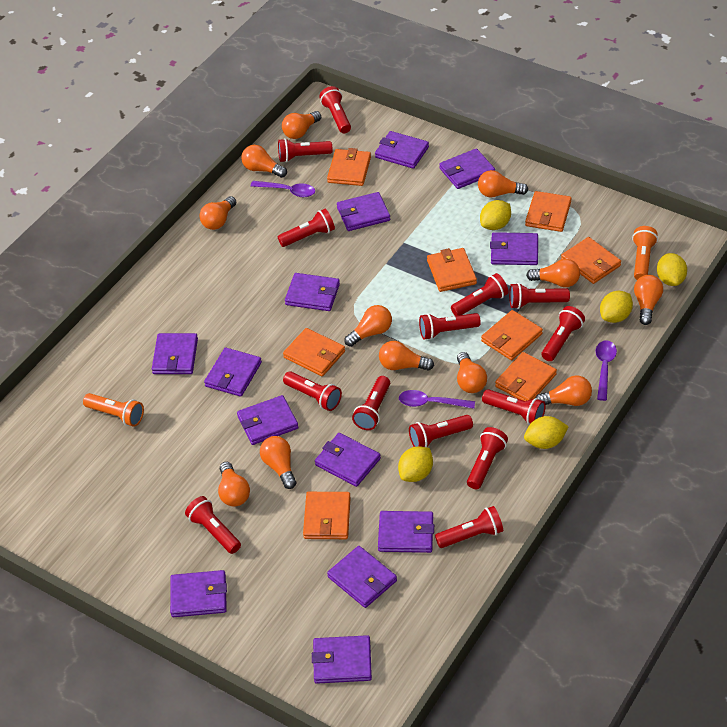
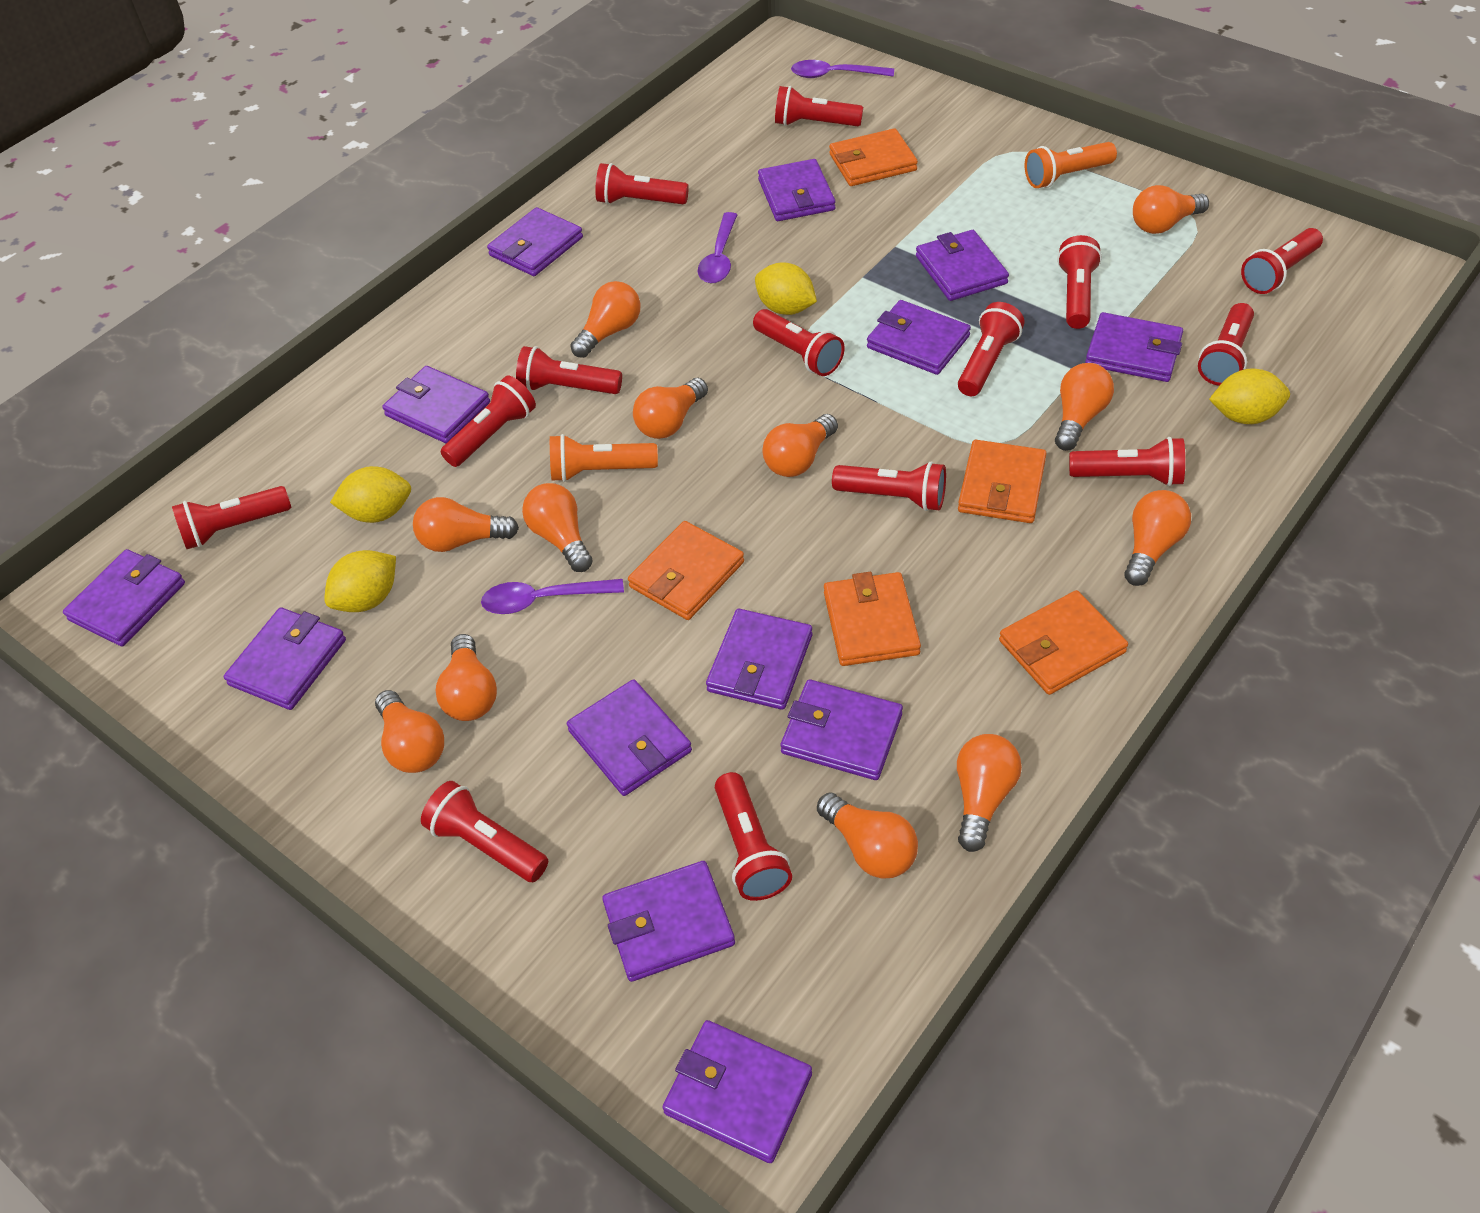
orange wallet: [283,328,345,376] [303,492,351,539] [327,148,371,186] [427,248,477,292] [481,310,543,360] [495,352,557,401] [525,191,572,232] [561,237,621,284] = 8 -> [628,521,744,620] [824,572,921,666] [829,128,918,186] [958,440,1047,523] [999,590,1128,695] = 5
yellow lemon: [398,446,433,482] [480,200,511,230] [524,416,569,449] [600,291,633,323] [657,253,687,286] = 5 -> [324,550,396,612] [330,466,411,523] [755,262,817,315] [1209,369,1290,424] = 4

